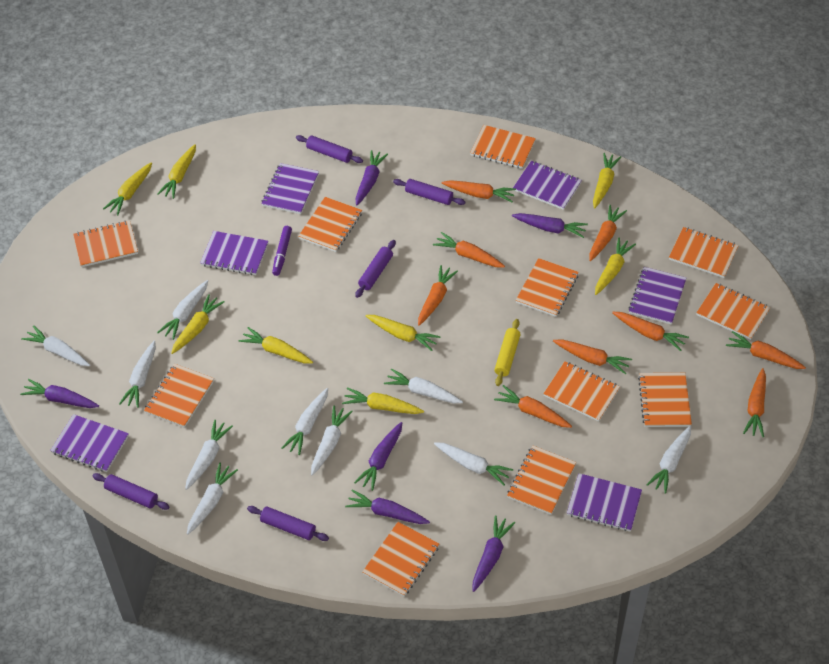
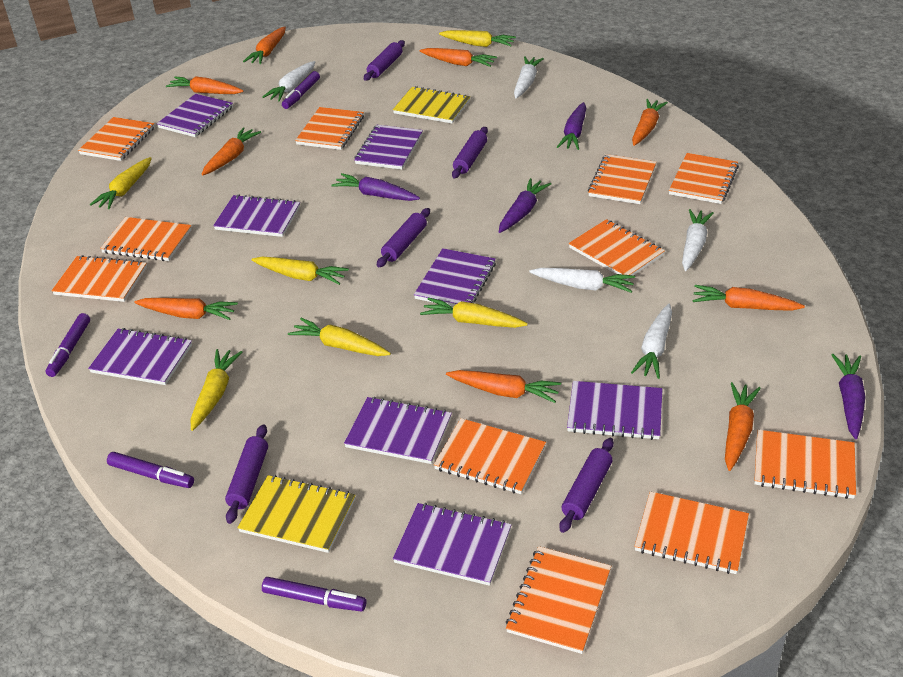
purple carrot: [20,379,99,408] [345,489,430,524] [354,422,402,491] [356,150,388,206] [473,515,515,592] [512,213,588,238] = 6 -> [331,173,420,201] [499,178,551,233] [557,102,586,150] [831,354,865,439] = 4
purple marker: [272,226,292,276] = 1 -> [45,313,90,377] [107,452,194,488] [262,577,367,612] [282,71,320,109] = 4
purple notebook: [50,414,129,472] [200,231,269,275] [261,163,319,214] [513,161,582,210] [567,473,642,532] [628,267,686,324] = 6 -> [88,328,192,385] [157,94,233,137] [213,194,300,237] [344,397,452,464] [354,125,423,170] [393,503,511,586] [414,248,496,307] [567,381,662,440] = 8
white carrot: [21,325,90,366] [119,341,156,408] [157,280,208,340] [185,420,233,490] [187,463,238,535] [281,388,328,455] [311,405,353,476] [384,368,463,403] [434,442,513,485] [646,426,691,494] = 10 -> [262,61,315,102] [514,56,544,98] [529,268,635,293] [631,304,672,379] [682,209,714,271] = 5
yellow carrot: [103,162,152,215] [157,144,196,199] [171,294,225,354] [239,327,313,363] [342,387,424,414] [366,315,441,351] [593,153,621,208] [595,238,636,295] = 8 -> [90,157,152,209] [191,349,242,431] [251,257,349,285] [288,318,391,356] [420,297,528,328] [439,30,516,47] = 6
yellow notebook: none = 0 -> [237,475,355,553] [393,86,470,123] = 2
yellow rolling pin: [494,319,521,386] = 1 -> none = 0

